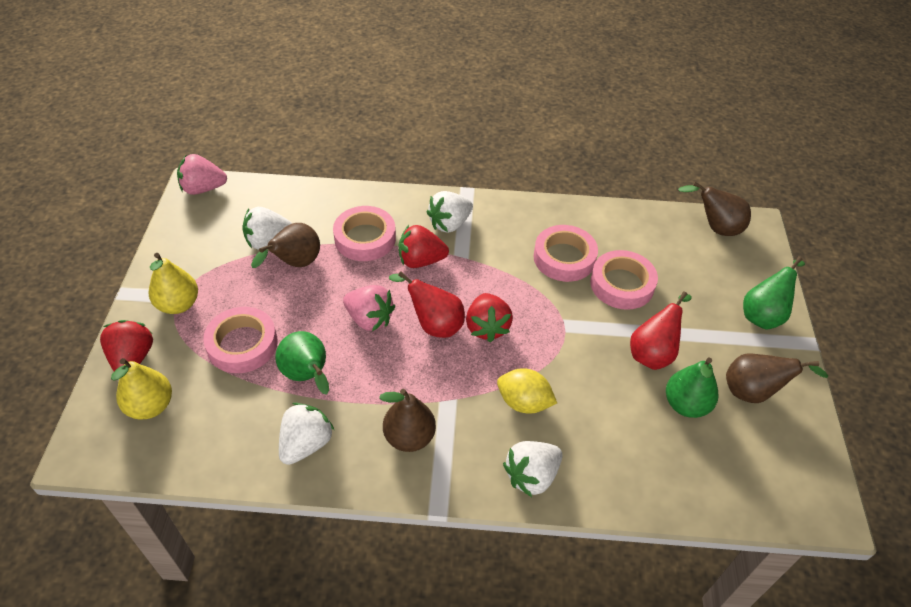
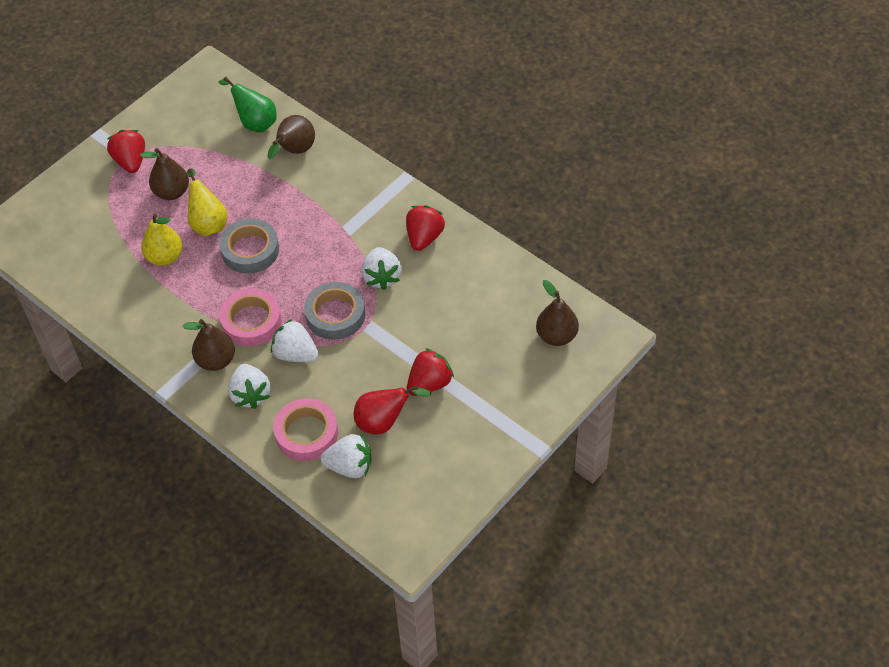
green pear: [275,331,329,395] [666,358,718,418] [743,256,805,330] = 3 -> [218,77,277,132] = 1
grey tape: none = 0 -> [219,218,279,274] [304,282,365,340] = 2
pink strawberry: [177,154,227,195] [343,285,395,331] = 2 -> none = 0
pink tape: [203,307,278,373] [333,206,396,261] [533,225,598,282] [590,250,658,310] = 4 -> [220,289,282,347] [273,398,338,461] = 2
red pear: [389,271,465,338] [630,291,692,370] = 2 -> [353,385,432,434] = 1
yellow lemon: [497,368,557,414] = 1 -> none = 0

